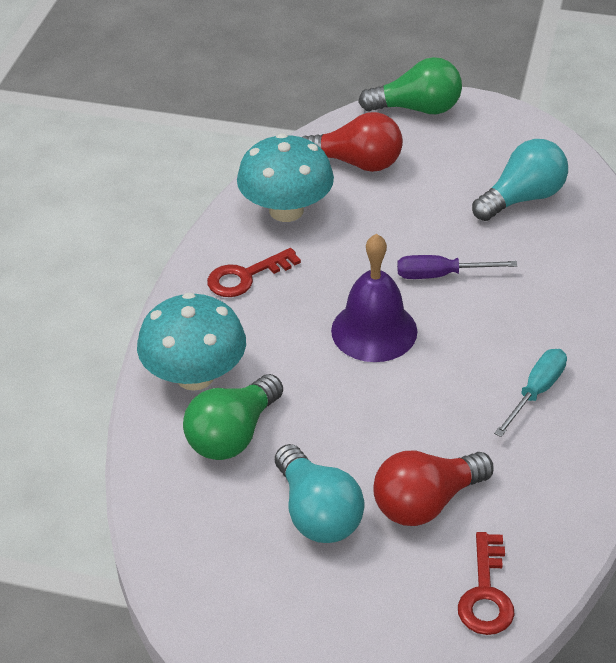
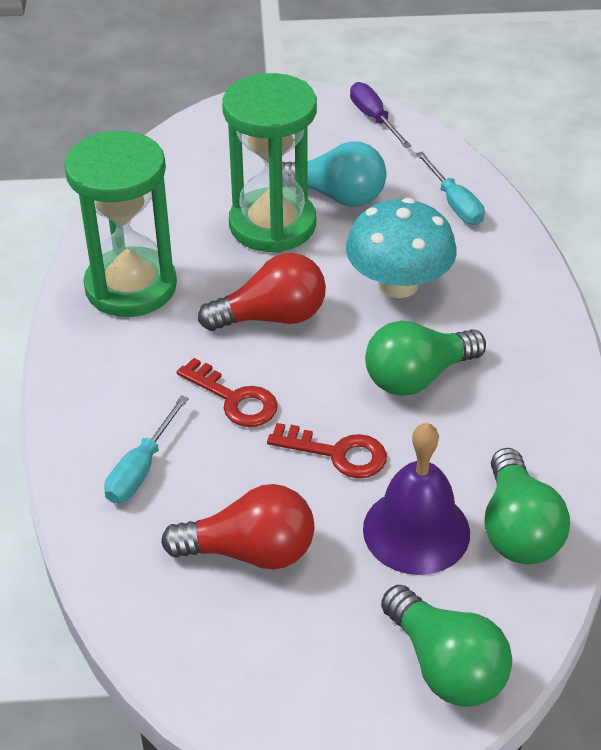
green hourglass: none = 0 -> [64,131,177,317] [222,73,317,253] = 2
green light bulb: [183,374,283,460] [358,57,462,114] = 2 -> [365,320,486,396] [381,585,512,706] [484,448,570,564] = 3
turquoise light bulb: [275,444,364,543] [472,139,568,221] = 2 -> [282,142,386,207] = 1
turquoise mushroom: [137,293,246,391] [237,133,334,222] = 2 -> [346,198,457,298] = 1
turquoise screwdriver: [494,349,567,437] = 1 -> [104,395,189,503] [416,152,485,225] = 2

